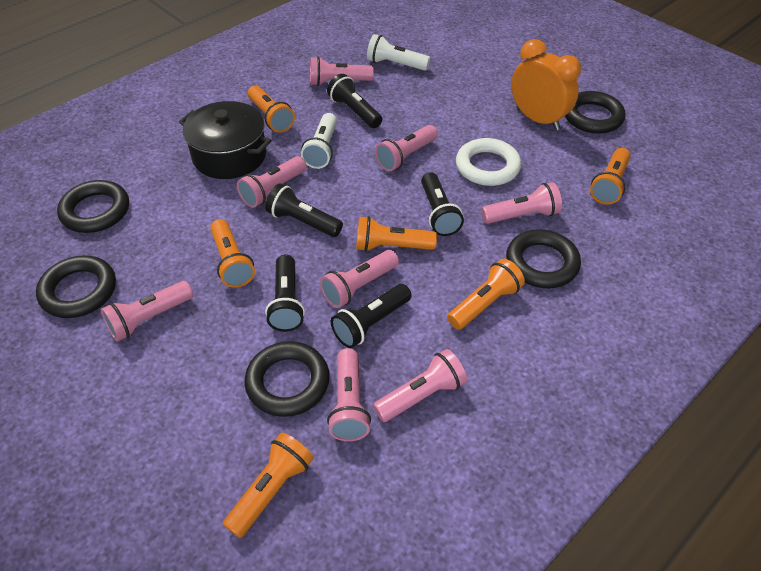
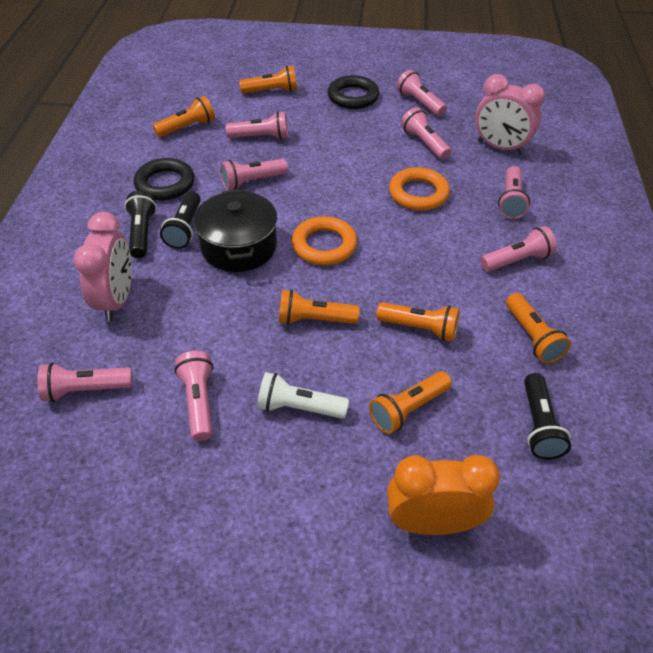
black flashlight: [265,183,343,237] [265,255,305,332] [327,74,382,128] [331,284,412,348] [421,172,464,236] = 5 -> [124,191,157,258] [160,191,201,249] [524,373,571,460] = 3
black ring: [36,255,116,318] [57,180,129,233] [244,341,330,417] [506,229,581,288] [565,91,626,134] = 5 -> [134,158,195,201] [328,75,379,109] = 2
orange ring: none = 0 -> [292,216,357,265] [389,167,450,211] = 2
pink clock: none = 0 -> [74,212,132,321] [475,74,545,154] = 2
white flashlight: [301,113,337,169] [367,34,430,71] = 2 -> [257,372,349,419] = 1
white ring: [456,138,521,186] = 1 -> none = 0

